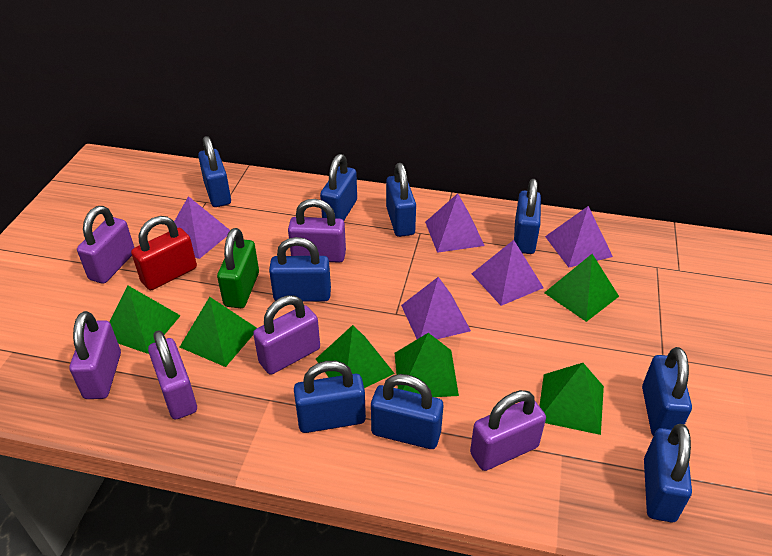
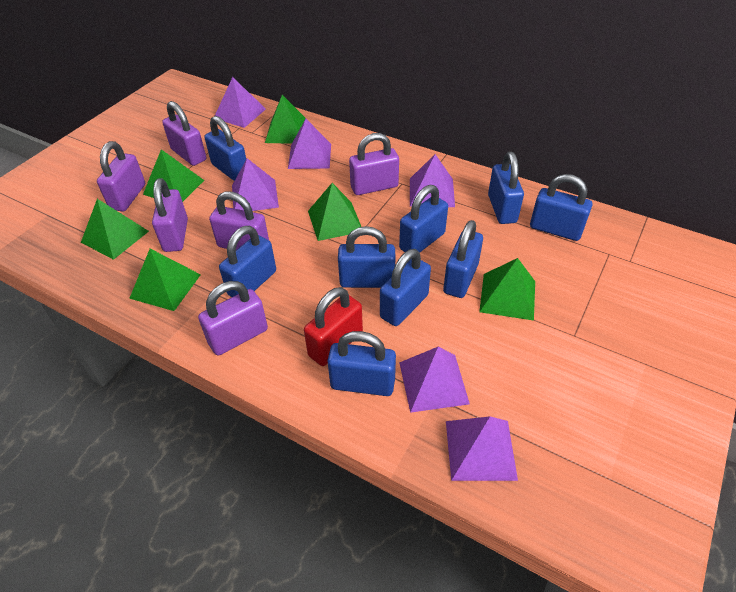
green padlock: [217,228,259,308] = 1 -> none = 0
purple pyramid: [168,196,230,259] [401,277,471,339] [425,193,485,253] [472,240,544,306] [545,206,613,267] = 5 -> [215,77,266,128] [232,158,279,211] [288,119,331,169] [399,347,470,413] [410,154,455,207] [446,416,518,481] = 6

